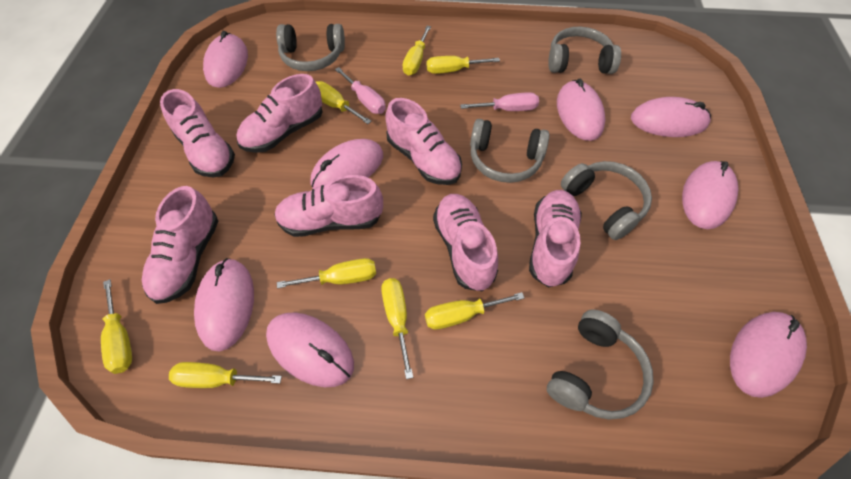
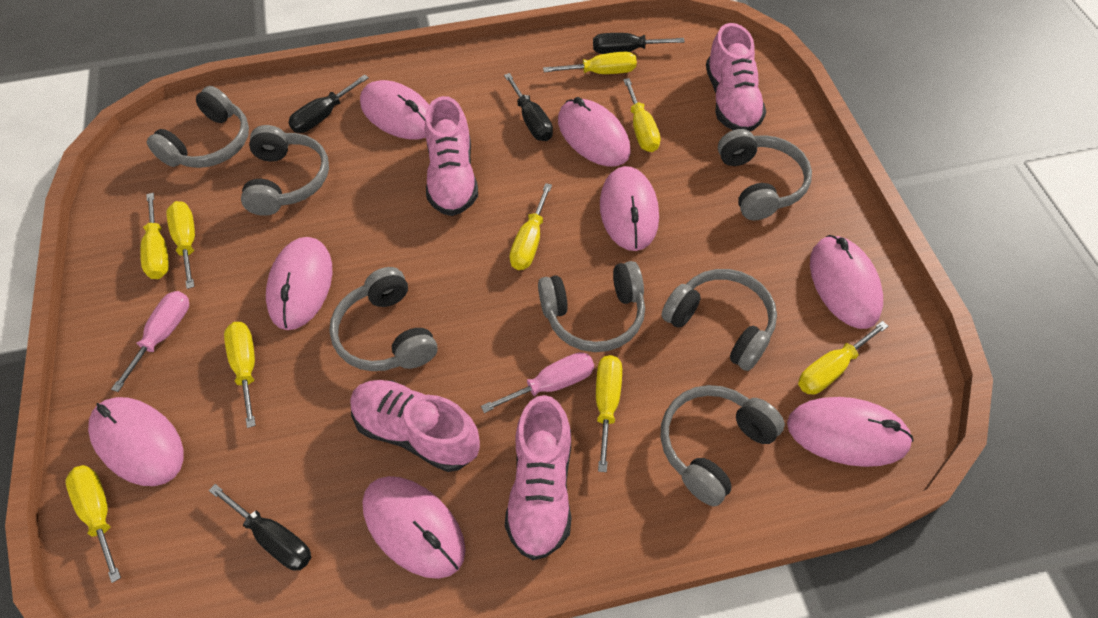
black screwdriver: none = 0 -> [209,484,311,571] [288,74,369,133] [504,73,553,141] [593,33,685,54] = 4
grey headphones: [276,24,345,71] [470,119,549,183] [547,310,654,420] [548,26,621,74] [561,161,652,240] = 5 -> [147,86,249,168] [241,125,329,216] [329,267,437,371] [538,261,645,352] [661,269,777,371] [661,385,785,506] [718,129,812,221] = 7
pink shoe: [142,186,218,304] [160,89,235,178] [237,74,323,153] [274,175,383,237] [385,98,462,185] [433,194,498,291] [529,190,582,287] = 7 -> [350,380,480,472] [425,96,478,216] [505,395,571,560] [706,23,766,131] = 4
yellow screwdriver: [101,279,132,374] [169,362,282,388] [277,258,376,289] [316,81,372,124] [381,278,413,379] [402,26,431,75] [425,292,524,330] [426,56,500,74] = 8 -> [66,465,121,583] [140,193,169,279] [166,201,195,289] [224,322,256,428] [510,183,552,270] [543,52,637,74] [596,355,622,472] [623,78,660,152] [798,321,888,395] = 9

